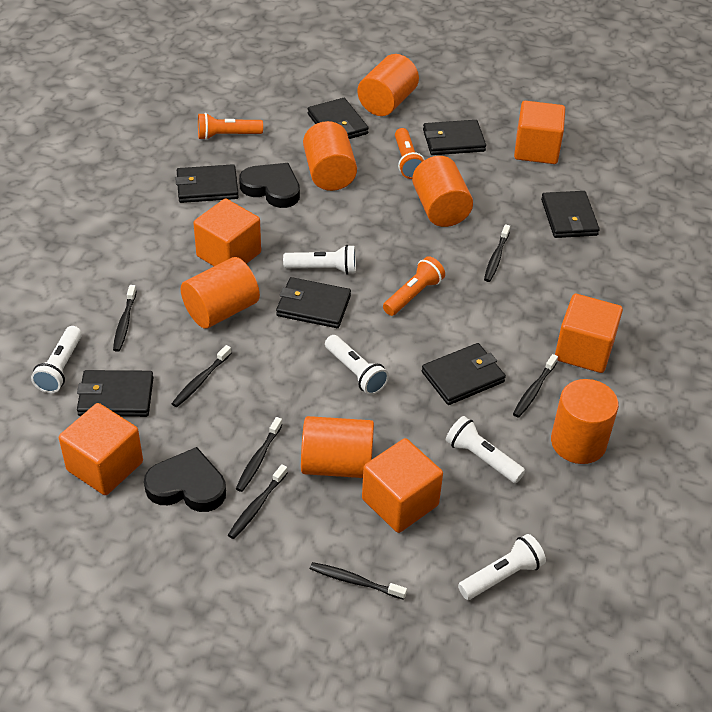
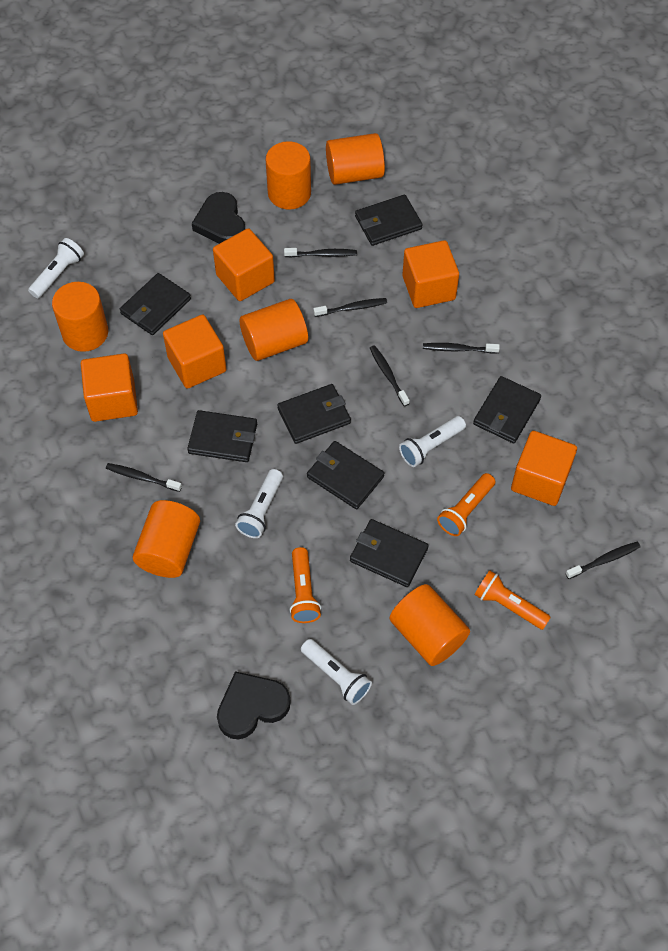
black toothbrush: [113,285,137,352] [171,345,232,407] [228,464,288,539] [236,417,282,492] [310,562,407,600] [484,224,510,282] [513,354,558,418] = 7 -> [106,463,182,492] [284,248,357,257] [313,298,387,317] [370,345,410,406] [423,343,500,353] [565,542,641,579] = 6
white flashlight: [31,326,82,393] [283,245,356,275] [325,335,389,395] [446,416,525,483] [458,534,546,600] = 5 -> [28,238,84,298] [235,469,283,538] [301,639,372,705] [399,416,466,467] = 4

